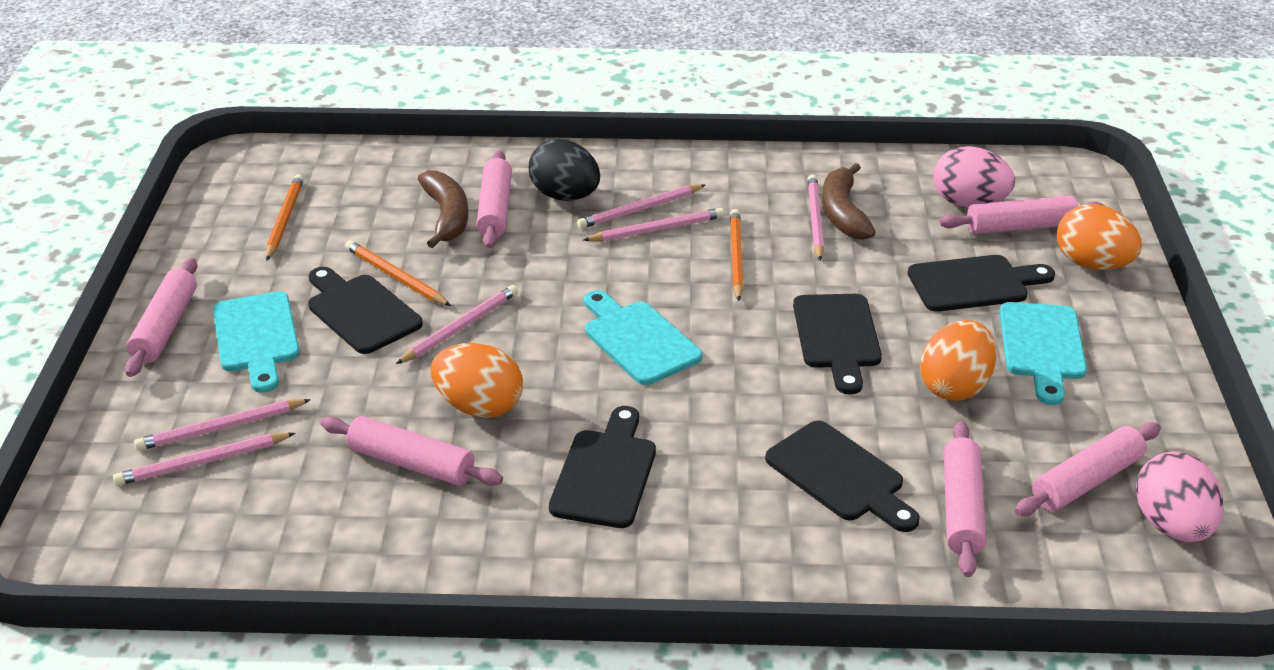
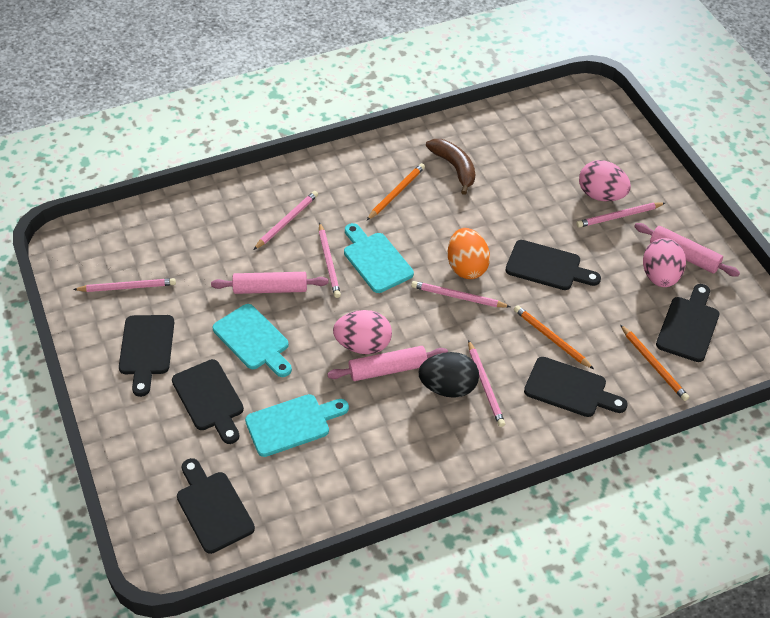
black cutting board: [308,267,423,354] [549,406,656,528] [765,421,920,532] [793,294,882,394] [908,255,1055,312] = 5 -> [119,315,174,397] [172,359,244,444] [177,458,255,554] [505,240,601,290] [524,357,628,417] [656,284,719,362] = 6
brown banana: [418,170,468,248] [822,163,876,240] = 2 -> [426,139,475,195] = 1
orange egg: [431,343,523,418] [920,320,996,401] [1057,204,1142,270] = 3 -> [448,228,490,279] = 1
pink egg: [933,146,1015,208] [1136,451,1223,542] = 2 -> [333,310,392,354] [579,160,631,201] [643,238,686,287] = 3
pink rolling pin: [125,258,197,377] [321,416,503,486] [476,150,512,249] [939,196,1105,234] [944,421,986,577] [1015,422,1161,516] = 6 -> [211,272,329,294] [327,346,448,381] [634,223,740,277] = 3

